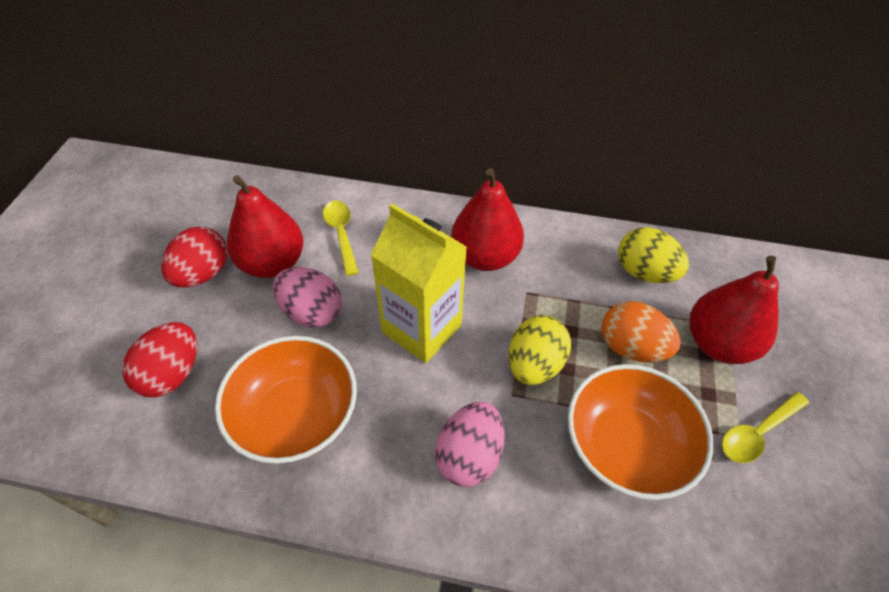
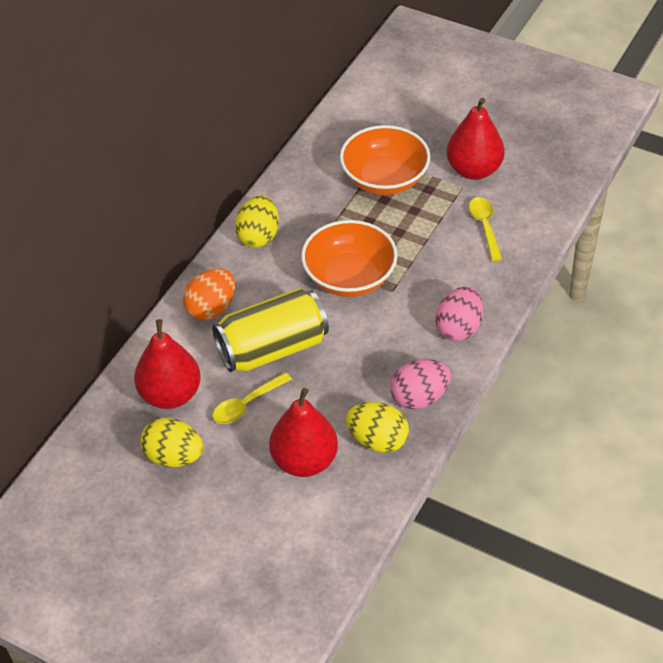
red egg: [122,322,197,397] [161,227,227,288] = 2 -> none = 0
yellow can: none = 0 -> [212,288,329,372] = 1
yellow carton: [371,203,467,363] = 1 -> none = 0
yellow egg: [508,315,571,385] [618,227,689,283] = 2 -> [140,418,203,467] [235,195,279,248] [346,402,409,453] = 3

